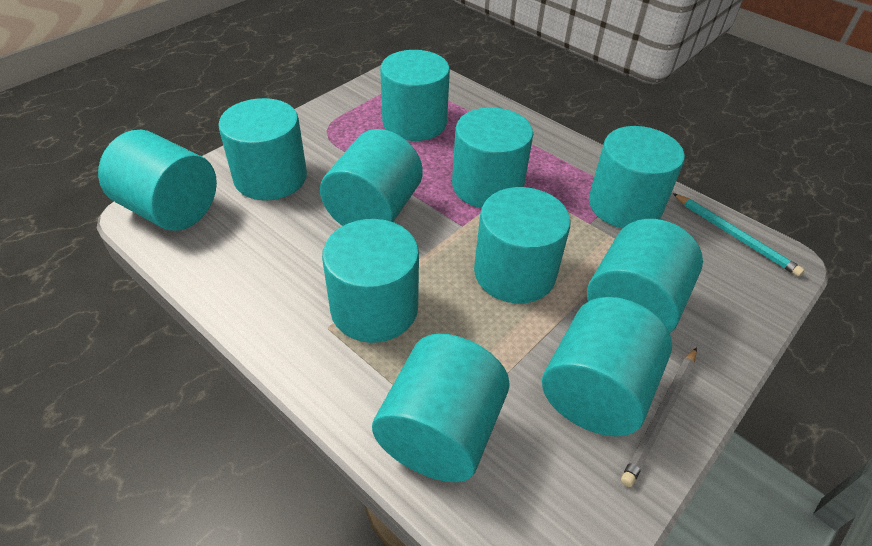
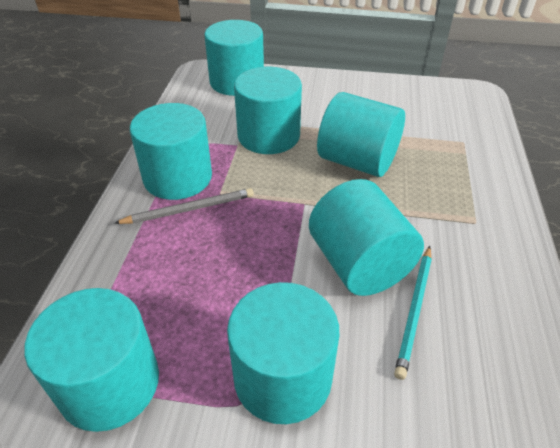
turquoise cylinder: [98,130,217,231] [218,98,307,200] [320,129,423,226] [322,219,419,343] [372,334,510,482] [380,50,450,141] [452,107,533,208] [474,187,571,303] [542,297,672,437] [587,219,703,333] [589,126,685,228] = 11 -> [24,288,159,432] [130,103,212,200] [204,20,264,96] [227,282,339,424] [234,67,302,154] [309,179,424,296] [317,92,405,177] = 7

